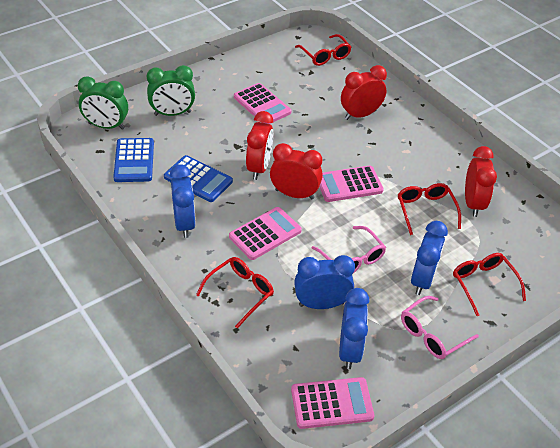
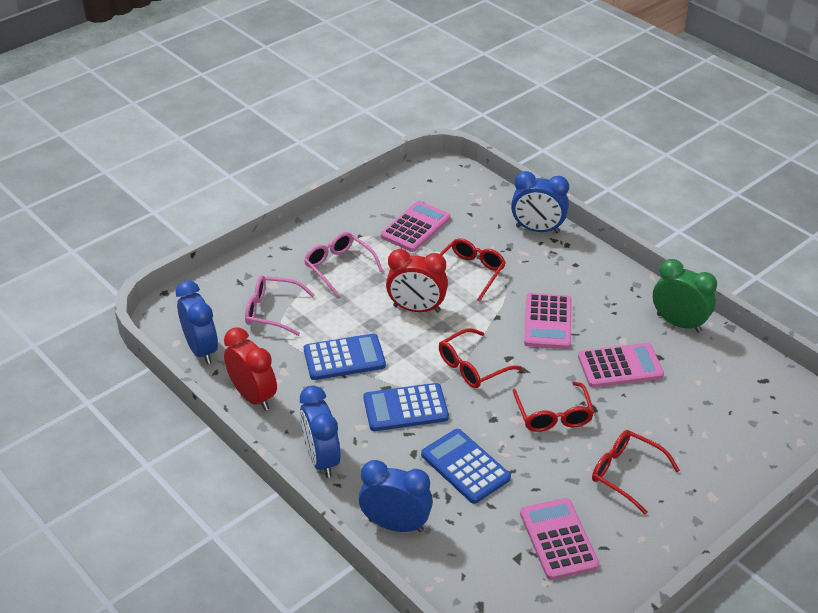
blue calculator: [113,138,154,182] [164,155,233,202] = 2 -> [304,333,386,380] [363,383,449,431] [421,429,511,504] = 3
green clock: [78,76,128,130] [147,65,195,116] = 2 -> [653,259,717,333] = 1
red clock: [246,111,273,180] [270,143,323,200] [341,65,387,120] [465,146,497,217] = 4 -> [224,327,277,411] [386,249,448,312] = 2

